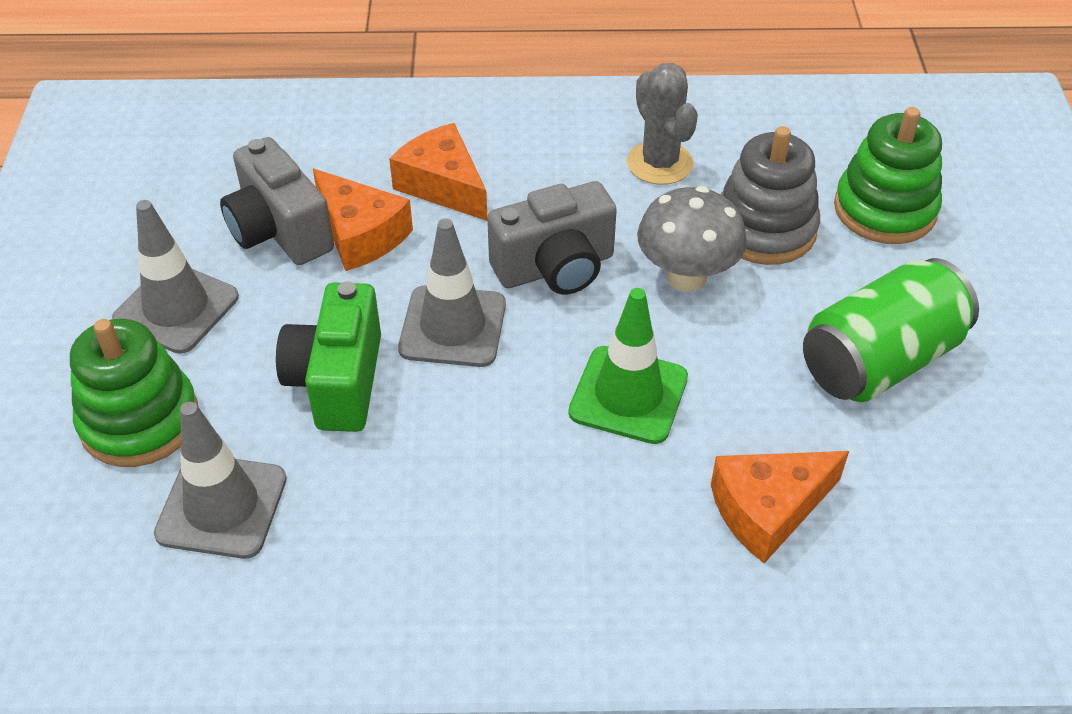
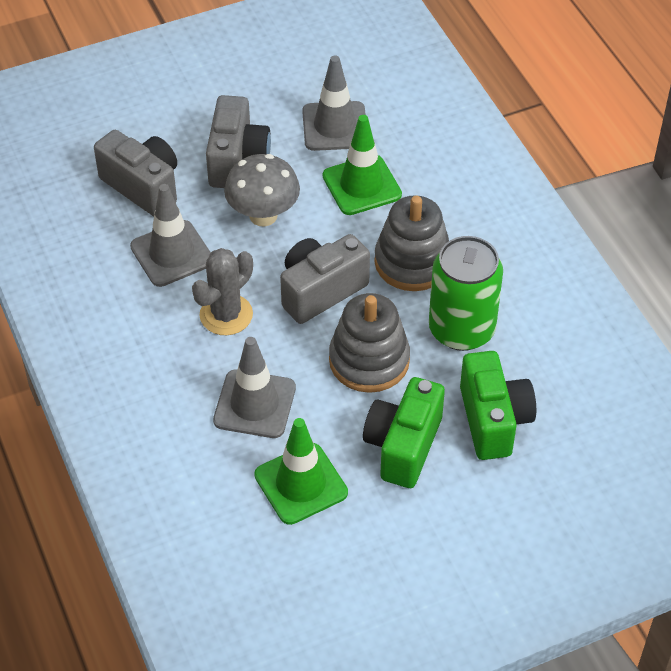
green camera: [276,281,381,432] = 1 -> [363,377,445,488] [460,351,536,460] = 2
green stacking toy: [70,319,198,467] [834,107,942,244] = 2 -> none = 0
green traffic cone: [568,288,688,444] = 1 -> [254,418,348,525] [323,115,402,215] = 2
grey camera: [220,137,334,265] [487,181,617,294] = 2 -> [94,130,177,216] [206,95,271,188] [280,234,370,324] = 3
grey stacking toy: [721,126,820,265] = 1 -> [329,293,410,393] [374,195,449,291] = 2
orange cheese: [313,169,413,271] [389,123,487,221] [711,451,849,563] = 3 -> none = 0

